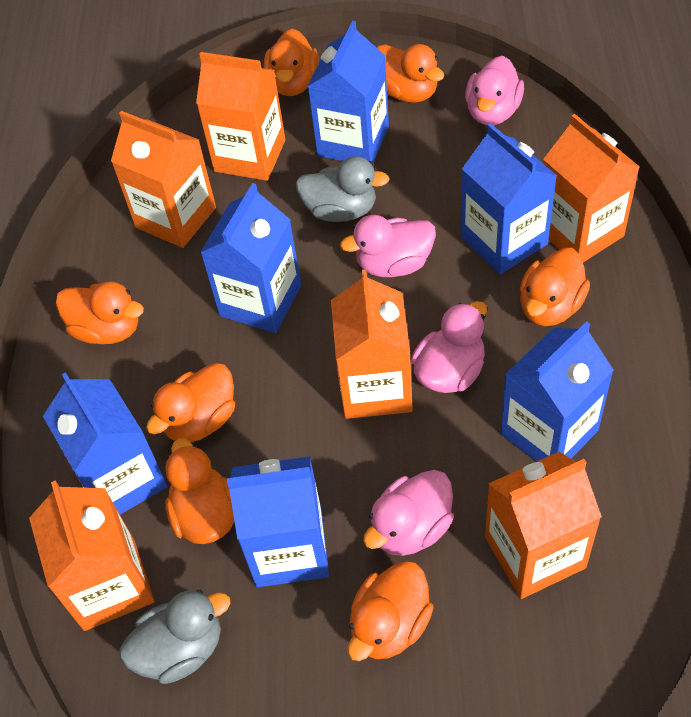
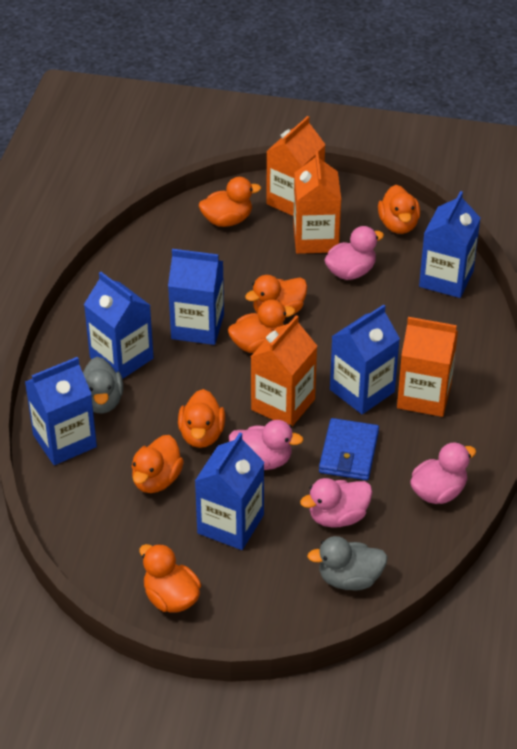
blue wallet: none = 0 -> [319,418,379,480] = 1
orange carton: [29,480,154,631] [111,111,216,248] [196,52,286,181] [331,270,413,419] [485,452,602,599] [544,114,640,262] = 6 -> [251,315,317,426] [266,116,326,216] [293,151,341,254] [397,317,458,417] = 4

